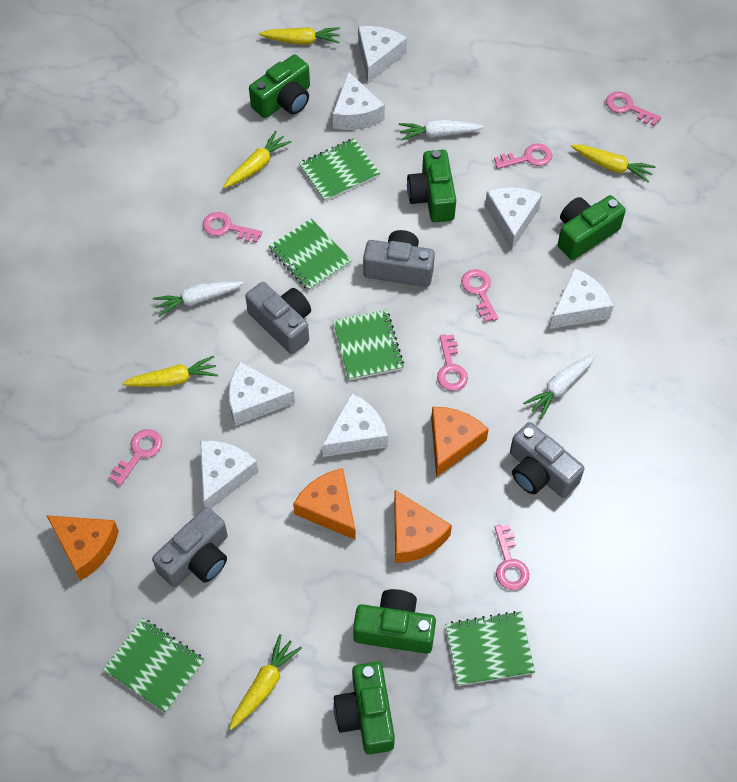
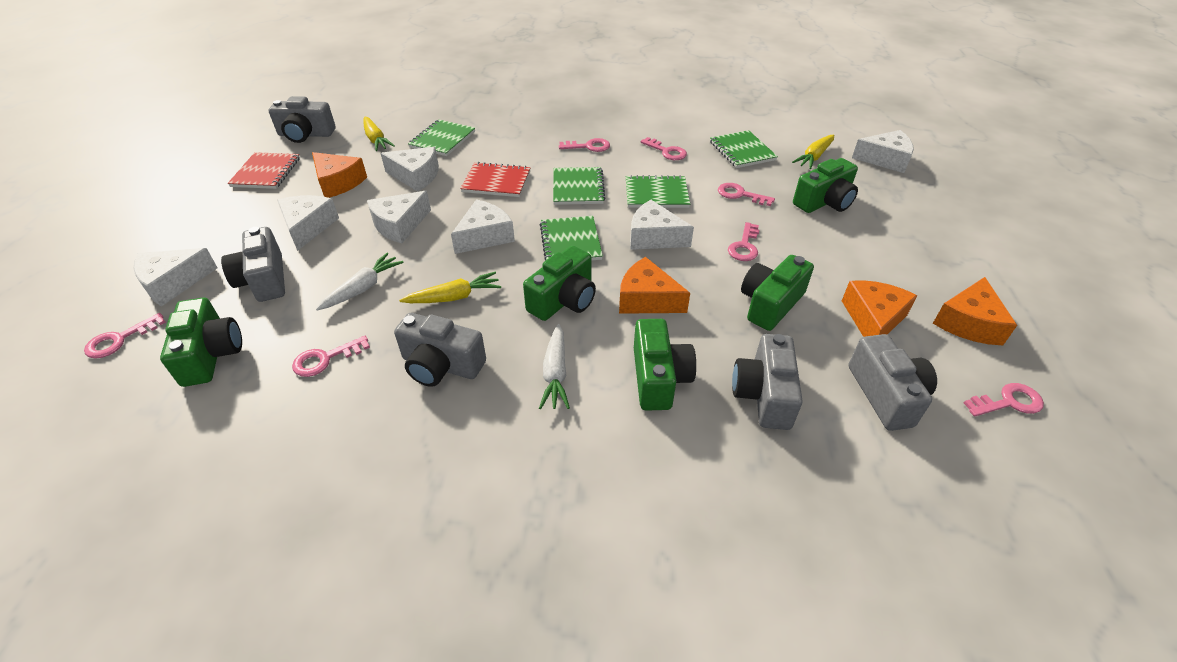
grey camera: [152,507,228,587] [245,282,311,354] [363,230,435,287] [510,422,584,498] = 4 -> [221,227,285,302] [269,96,336,143] [394,313,486,387] [732,334,803,430] [849,334,937,431] = 5
red notebook: none = 0 -> [228,152,300,189] [460,162,530,197] = 2
white carrot: [153,281,244,317] [399,119,484,141] [523,353,596,419] = 3 -> [316,253,404,311] [539,324,570,409] = 2
yellow carrot: [122,356,218,387] [223,131,291,188] [229,634,302,730] [259,27,340,44] [571,145,656,183] = 5 -> [363,116,395,151] [399,272,501,303] [792,135,834,169] = 3

